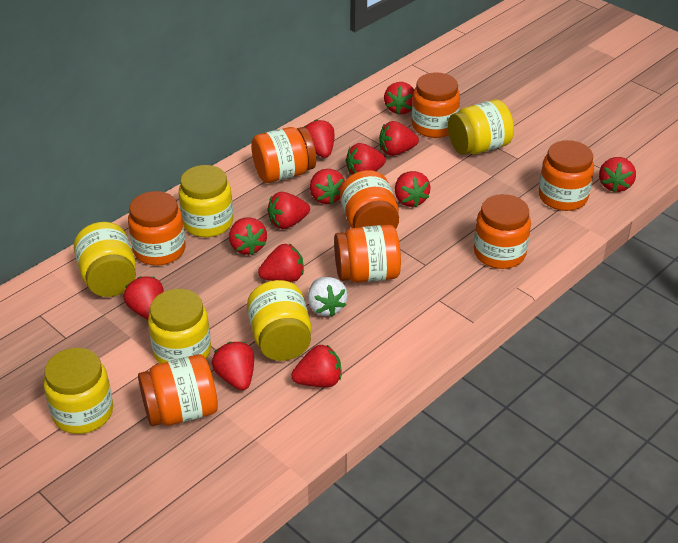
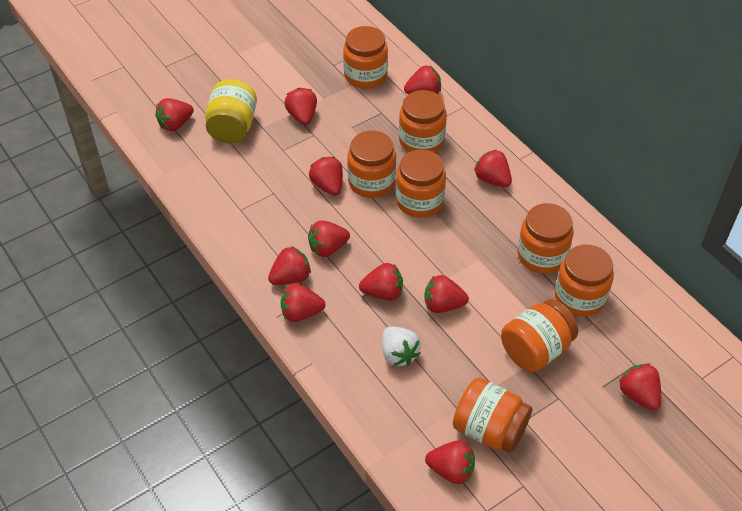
red strawberry: [124,276,164,320] [212,342,254,390] [229,217,267,255] [258,244,304,282] [267,192,310,229] [291,345,341,387] [304,119,335,158] [310,169,345,205] [345,143,386,175] [379,121,419,156] [384,82,414,115] [395,171,430,207] [599,157,636,192] = 13 -> [156,98,194,131] [268,246,311,285] [280,283,325,322] [284,88,317,125] [308,221,350,257] [309,157,343,196] [359,263,403,301] [404,66,441,94] [424,275,469,313] [425,440,475,484] [474,150,512,187] [618,363,661,411] = 12
yellow jar: [44,348,113,434] [74,222,136,297] [148,289,211,364] [179,165,233,237] [247,280,311,361] [448,99,514,155] = 6 -> [205,79,257,144] = 1

